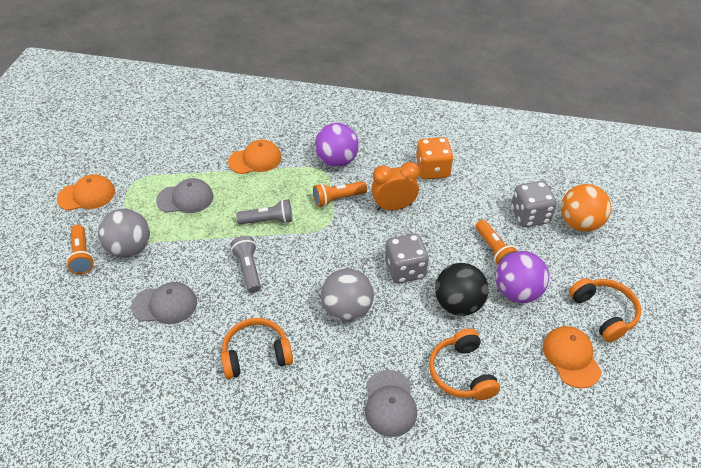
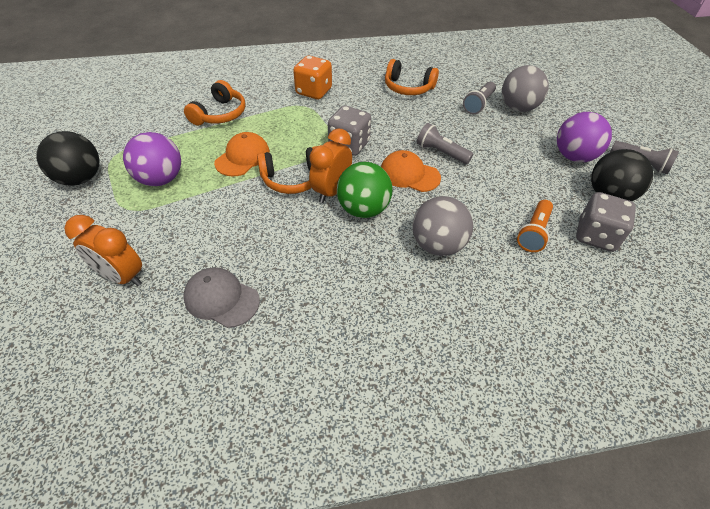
black ball: [435,263,488,316] = 1 -> [36,131,99,186] [591,149,653,201] = 2
green ball: none = 0 -> [337,162,393,218] = 1
grey cap: [132,282,197,324] [156,178,214,213] [365,370,417,437] = 3 -> [183,267,260,328] = 1
grey flashlight: [231,236,261,293] [236,199,293,224] = 2 -> [417,123,473,164] [463,82,496,114] [610,141,679,174] = 3
orange ball: [561,184,611,232] = 1 -> none = 0
orange cap: [57,174,115,211] [228,140,282,174] [543,326,602,388] = 3 -> [214,132,270,177] [381,150,441,192] = 2
orange clock: [372,162,420,210] = 1 -> [64,215,142,286] [309,128,352,203] = 2
orange flashlight: [66,225,94,275] [313,181,367,207] [476,220,517,265] = 3 -> [517,200,553,252] = 1

